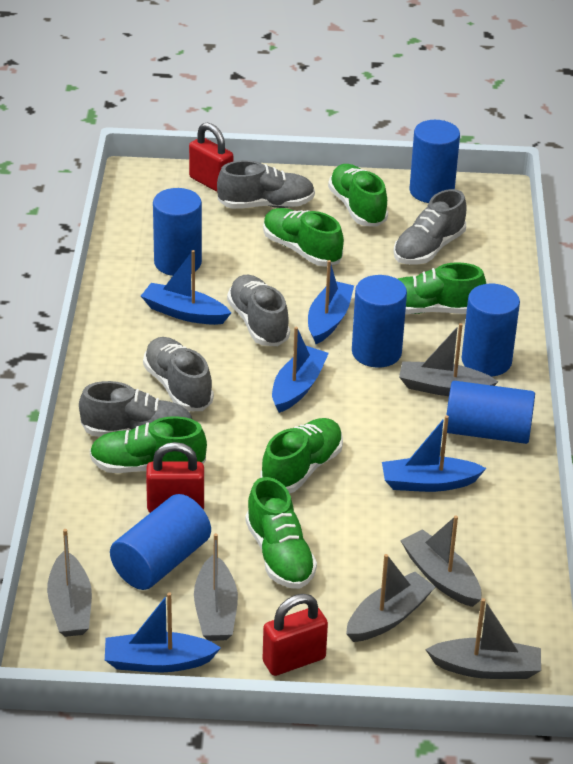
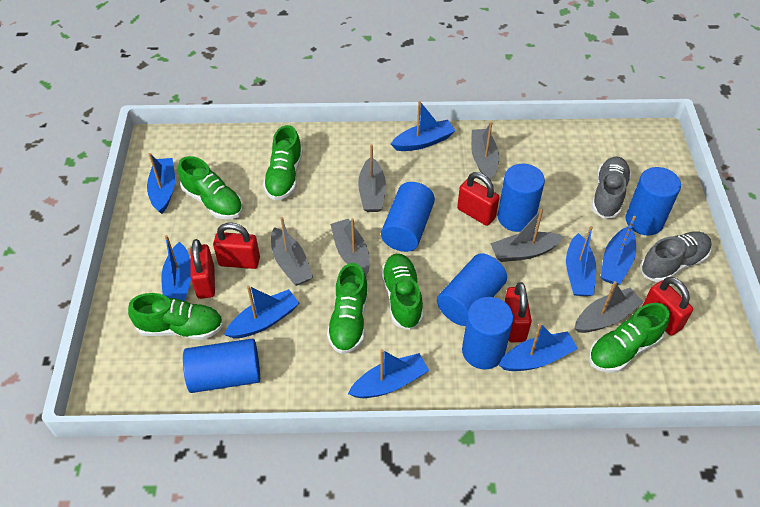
blue boat: [105,592,221,672] [141,250,231,325] [272,327,329,413] [308,260,354,344] [382,415,487,492] = 5 -> [147,153,175,214] [161,235,191,301] [224,285,299,338] [348,349,429,398] [391,101,455,151] [499,323,578,371] [566,226,596,296] [601,216,636,285] = 8
grey shoe: [79,381,192,437] [143,337,214,411] [217,160,315,209] [227,275,290,346] [393,189,466,265] = 5 -> [592,157,631,219] [640,231,712,282] = 2
red padlock: [146,442,204,513] [189,123,233,192] [263,594,328,676] = 3 -> [190,239,215,299] [213,223,260,269] [457,172,500,226] [504,282,532,343] [642,277,693,336] = 5

